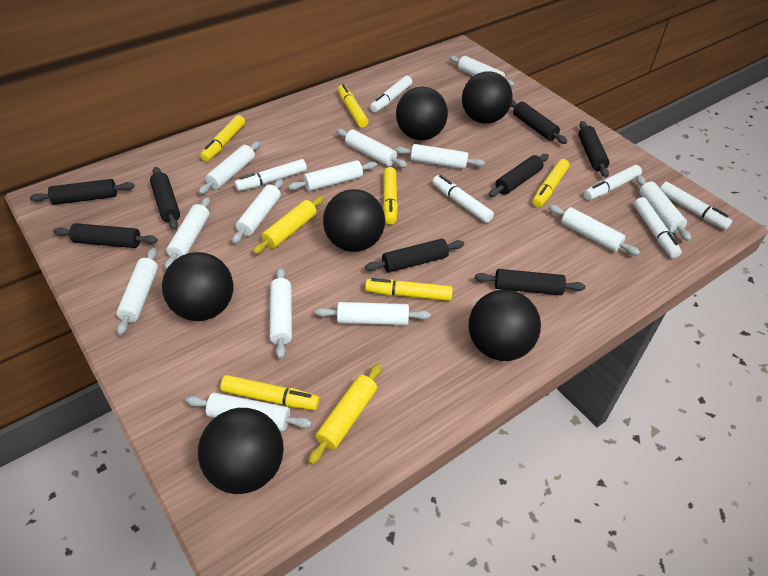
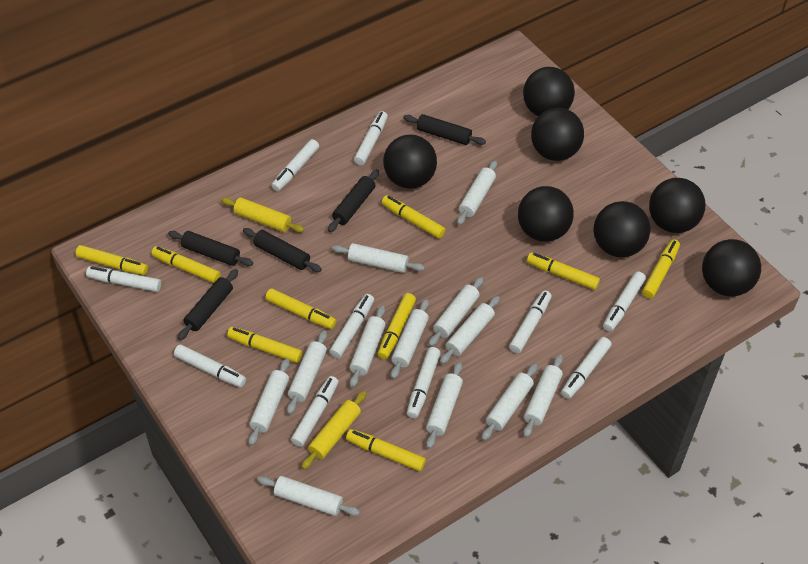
black ball: [162,252,233,321] [198,408,284,494] [323,189,385,252] [396,87,448,140] [462,71,513,124] [468,290,541,361] = 6 -> [383,135,437,189] [518,186,574,242] [523,67,575,116] [531,108,584,161] [594,201,650,257] [649,178,705,233] [702,239,761,296] = 7
black rolling pin: [30,179,135,205] [53,223,158,248] [150,167,180,230] [365,239,464,273] [475,269,585,295] [489,154,549,197] [511,100,567,144] [578,121,610,178] = 8 -> [168,231,253,266] [178,269,238,340] [243,228,322,272] [328,169,379,232] [403,114,486,145] = 5
white marker: [234,159,307,191] [370,76,412,113] [433,175,494,223] [584,165,642,200] [634,197,682,258] [660,182,732,230] = 6 -> [86,266,161,292] [174,344,246,387] [271,139,319,191] [291,376,339,447] [329,294,374,358] [354,111,388,165] [407,347,441,418] [509,291,552,353] [561,337,612,399] [603,271,646,332] = 10
white rolling pin: [116,248,158,336] [165,197,210,270] [185,393,312,431] [199,141,260,194] [232,179,283,244] [270,267,292,359] [288,160,377,191] [315,302,431,325] [336,128,407,168] [395,144,485,169] [449,55,515,87] [548,205,640,255] [636,175,691,241] = 13 -> [248,358,290,446] [257,476,360,516] [287,330,327,414] [332,243,425,273] [349,306,386,388] [391,299,429,379] [426,362,463,449] [429,277,483,346] [440,296,500,364] [457,161,497,225] [481,364,537,441] [523,354,563,438] = 12
yellow marker: [200,115,245,162] [220,375,320,410] [338,84,369,128] [365,278,453,301] [383,167,398,225] [532,159,569,207] = 6 -> [76,245,148,275] [151,246,221,283] [227,327,302,363] [265,288,336,329] [346,429,426,471] [377,293,416,359] [382,195,446,239] [527,252,600,290] [642,239,680,299] = 9

